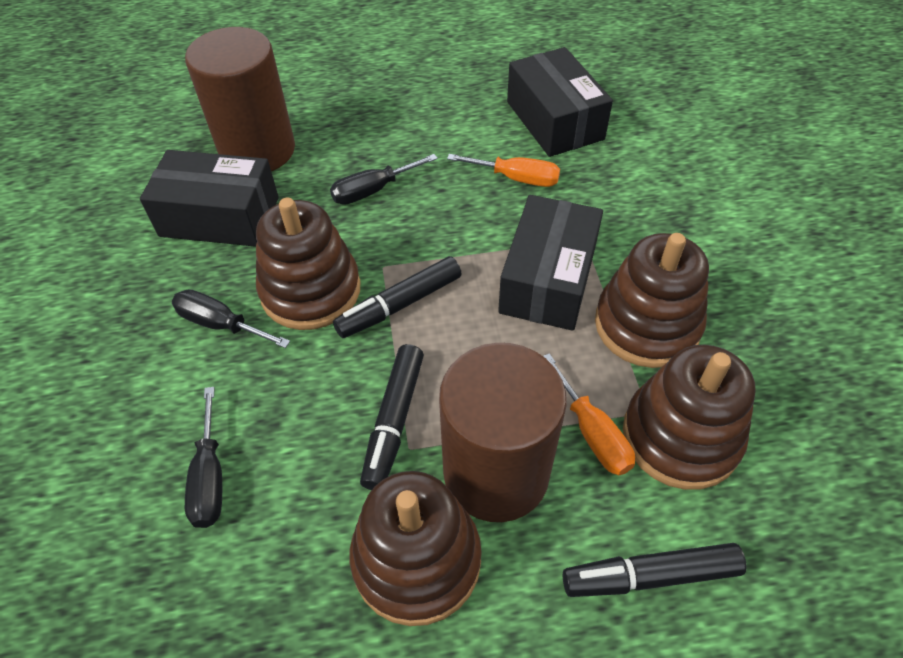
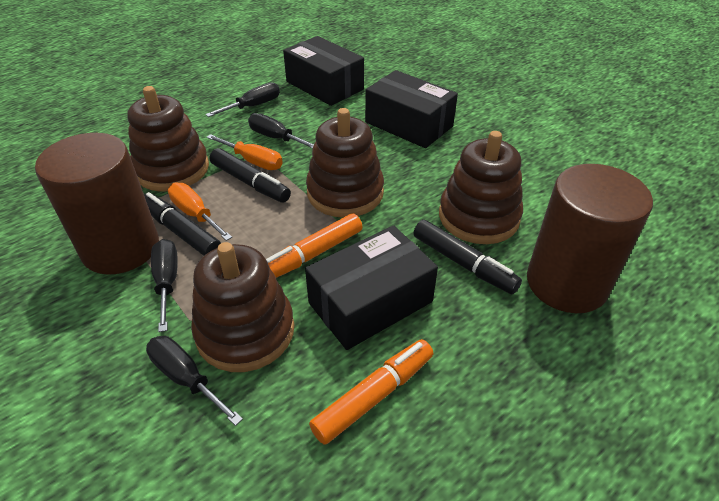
black screwdriver: [172,289,290,348] [185,387,222,528] [330,154,438,205] = 3 -> [146,336,243,426] [151,239,178,332] [205,82,280,117] [248,113,314,149] = 4
orange marker: none = 0 -> [266,214,363,278] [309,339,433,445] = 2

